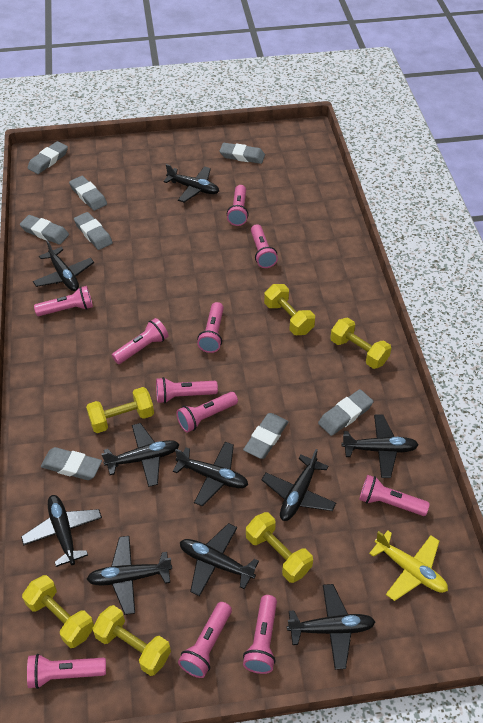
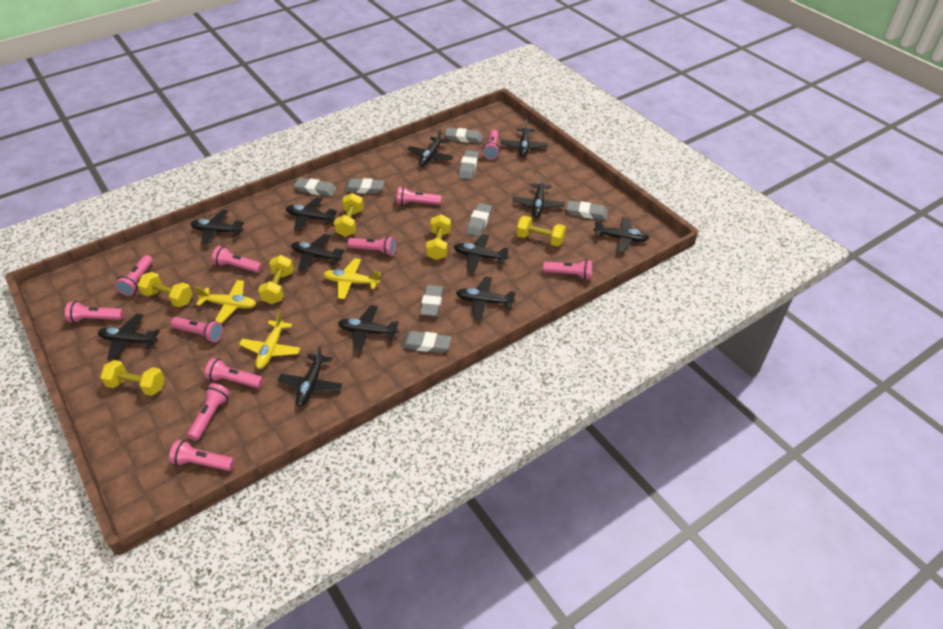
black plane: [21,495,102,567] [33,240,94,291] [87,536,172,615] [102,423,180,487] [163,164,219,203] [173,442,248,506] [180,523,259,596] [261,449,336,521] [287,584,375,670] [341,414,418,478] = 10 -> [98,314,160,361] [191,210,244,246] [278,345,342,406] [286,197,337,231] [291,234,345,271] [338,305,399,351] [407,129,453,166] [454,234,509,272] [456,277,516,319] [501,119,548,157] [513,175,565,218] [594,217,649,253] = 12
yellow plane: [369,530,448,601] = 1 -> [195,280,256,323] [239,312,301,369] [323,258,380,299] = 3

